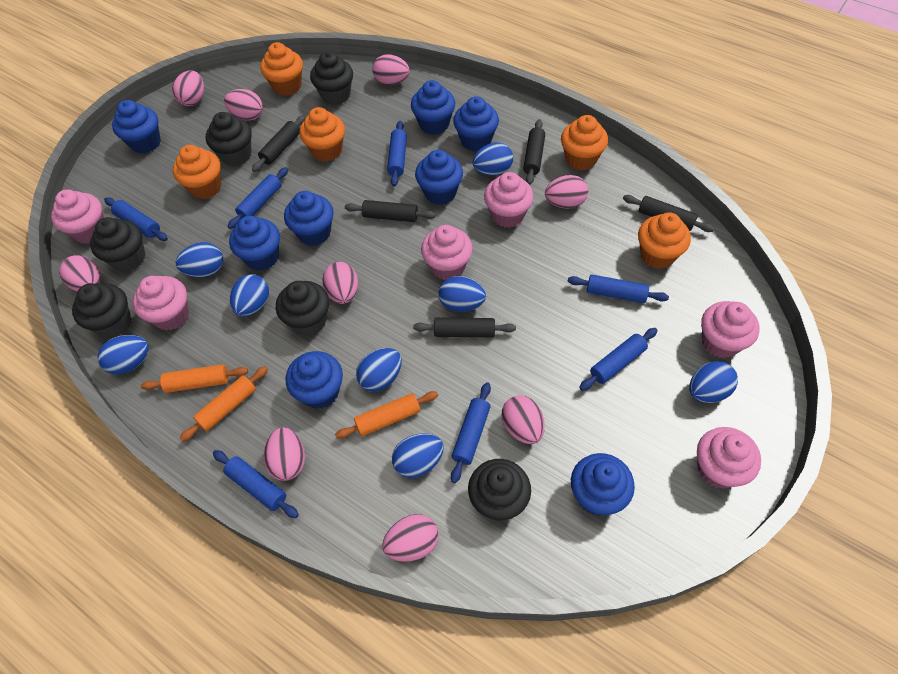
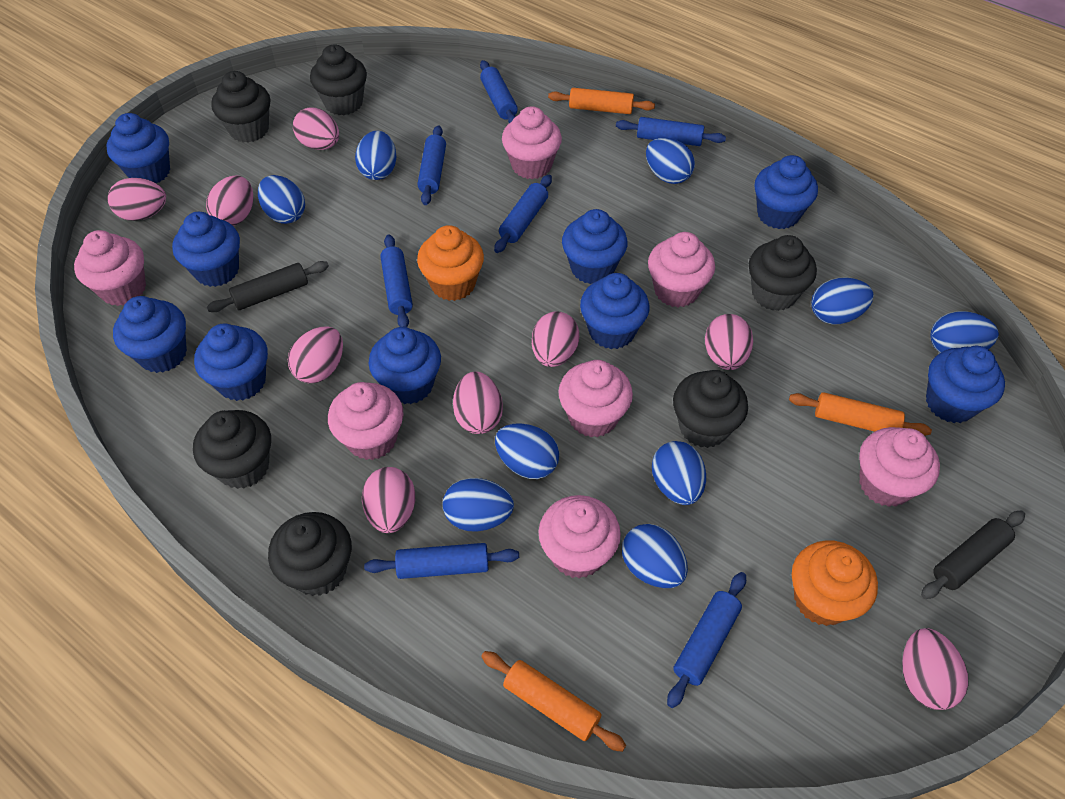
black rolling pin: [252,115,306,172] [345,200,435,222] [413,318,516,337] [523,119,545,185] [623,195,714,232] = 5 -> [207,261,329,312] [921,510,1025,599] = 2
blue cupcake: [112,100,161,154] [229,216,280,271] [284,191,334,246] [286,351,343,409] [411,80,455,135] [415,150,463,205] [453,96,499,151] [571,453,635,516] = 8 -> [106,113,170,183] [113,296,187,373] [172,212,240,287] [194,323,268,401] [369,327,441,404] [562,209,628,284] [580,273,649,349] [754,155,818,229] [926,346,1005,423] = 9
blue egg: [98,335,149,375] [176,242,223,277] [230,274,269,317] [356,348,402,392] [392,434,444,478] [439,276,486,312] [472,143,513,176] [689,361,738,403] = 8 -> [258,175,305,224] [355,131,396,180] [443,478,514,532] [495,423,559,479] [622,524,688,588] [646,138,695,184] [652,441,706,505] [811,277,874,324] [930,311,999,353] = 9
orange cupcake: [173,145,221,199] [260,42,303,96] [299,107,345,162] [561,115,608,171] [638,212,691,269] = 5 -> [417,225,484,301] [792,540,878,626] = 2
pink cupcake: [51,190,104,244] [133,276,189,331] [421,225,473,280] [484,172,534,228] [697,427,761,489] [701,301,759,358] = 6 -> [74,230,146,306] [328,382,403,460] [502,106,562,179] [538,495,621,579] [558,360,633,437] [648,232,715,307] [859,427,940,507] = 7

